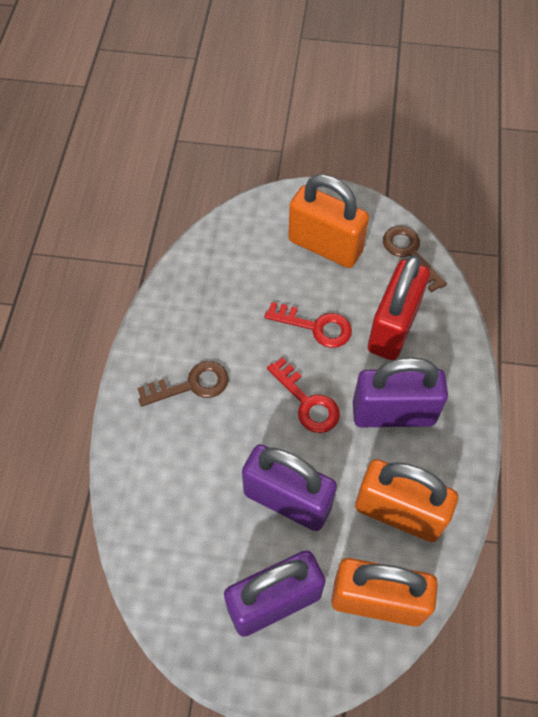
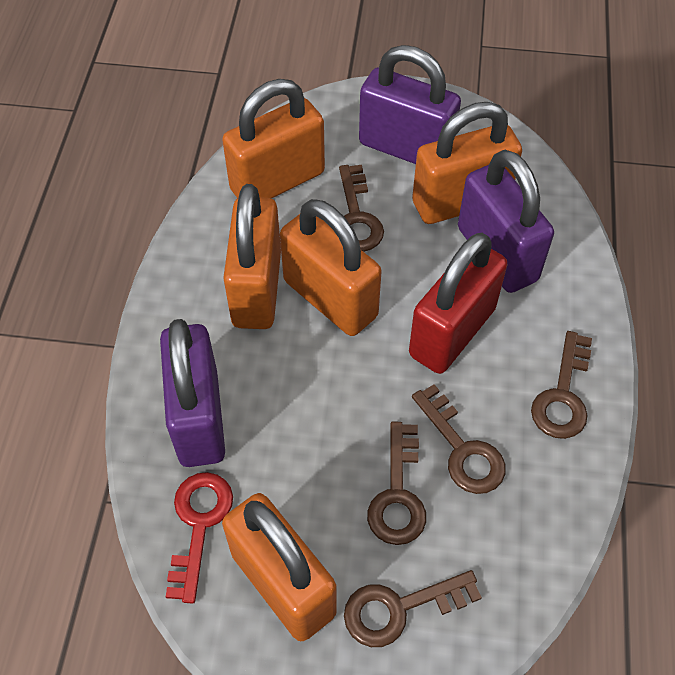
brown key: [137,361,229,406] [383,226,447,293] = 2 -> [339,165,384,252] [344,570,482,647] [367,422,426,545] [412,384,506,494] [531,331,592,439] = 5
orange padlock: [288,174,369,268] [331,558,438,627] [355,459,458,542] = 3 -> [222,79,325,199] [222,493,337,641] [223,184,281,329] [280,199,382,336] [412,102,522,224] = 5
red key: [265,302,352,348] [267,358,340,433] = 2 -> [166,472,233,604] = 1

